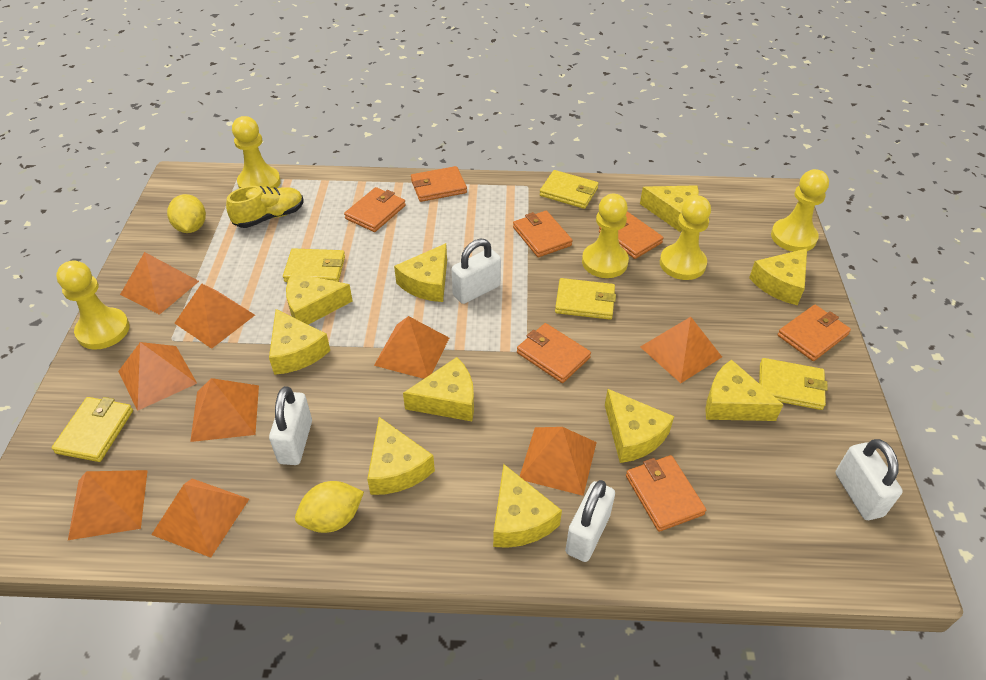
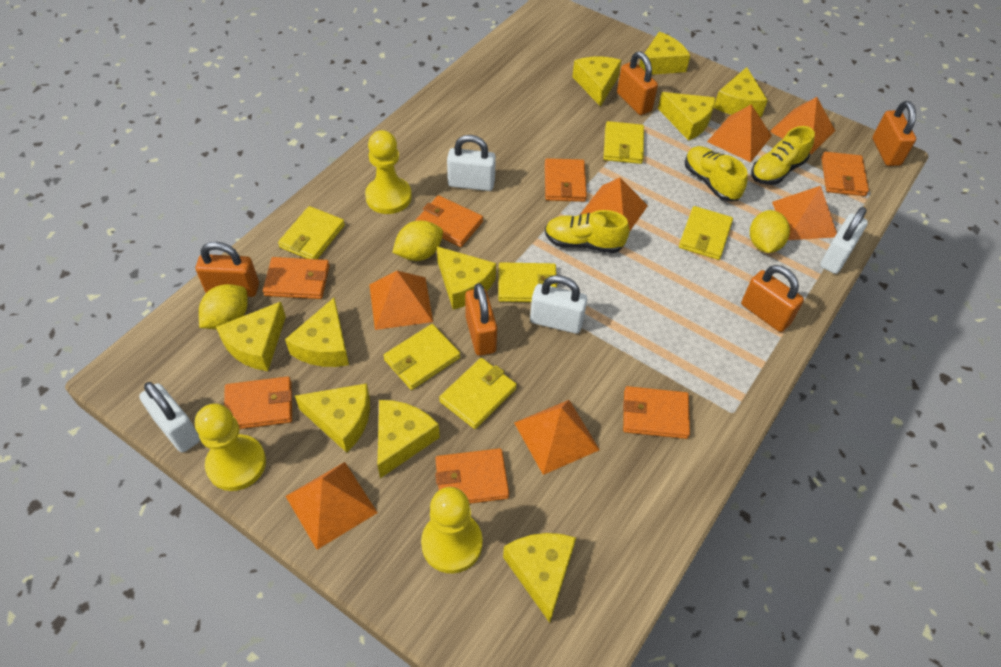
orange padlock: none = 0 -> [196,242,259,297] [465,283,497,356] [617,51,658,115] [741,265,804,332] [872,101,916,166] = 5
orange pyramid: [68,470,148,540] [118,342,197,411] [120,252,199,315] [151,478,249,558] [175,284,255,349] [190,378,259,442] [374,316,449,379] [520,427,597,496] [640,317,722,383] = 9 -> [286,462,378,550] [369,271,433,330] [514,400,600,475] [581,178,648,231] [707,104,772,162] [769,97,835,154] [772,186,837,240] = 7
yellow lemon: [167,194,206,233] [295,481,364,533] = 2 -> [199,284,248,330] [392,220,443,261] [750,210,790,253] = 3
yellow pawn: [56,261,130,349] [232,116,281,189] [582,194,629,278] [660,195,711,280] [771,169,829,252] = 5 -> [195,403,266,491] [365,130,412,214] [421,487,483,573] = 3
yellow shoe: [226,186,303,228] = 1 -> [545,210,630,253] [685,146,748,201] [751,126,815,185] = 3
yellow wallet: [52,397,133,462] [283,248,345,282] [540,170,599,209] [555,278,616,320] [759,358,828,410] = 5 -> [278,206,345,259] [383,324,460,390] [439,358,517,429] [498,262,559,302] [604,121,644,164] [679,206,733,260] = 6

